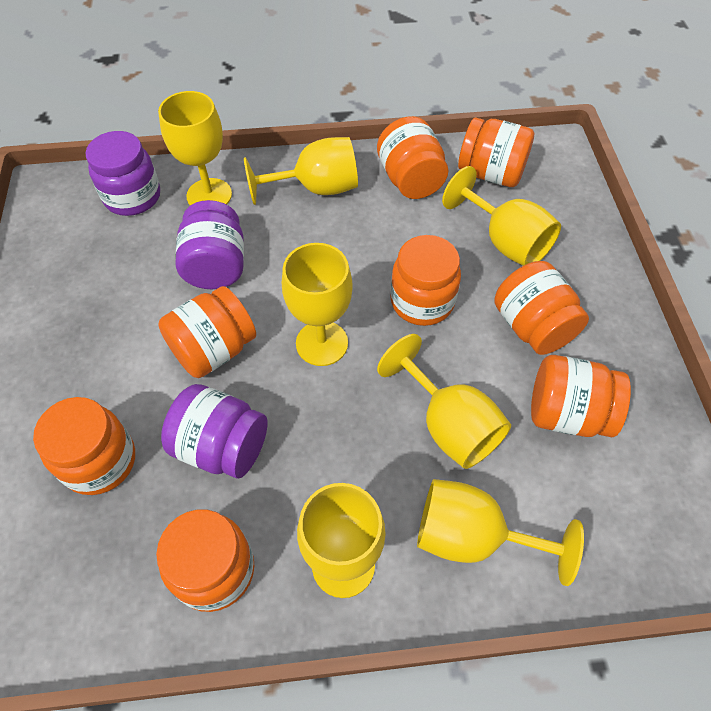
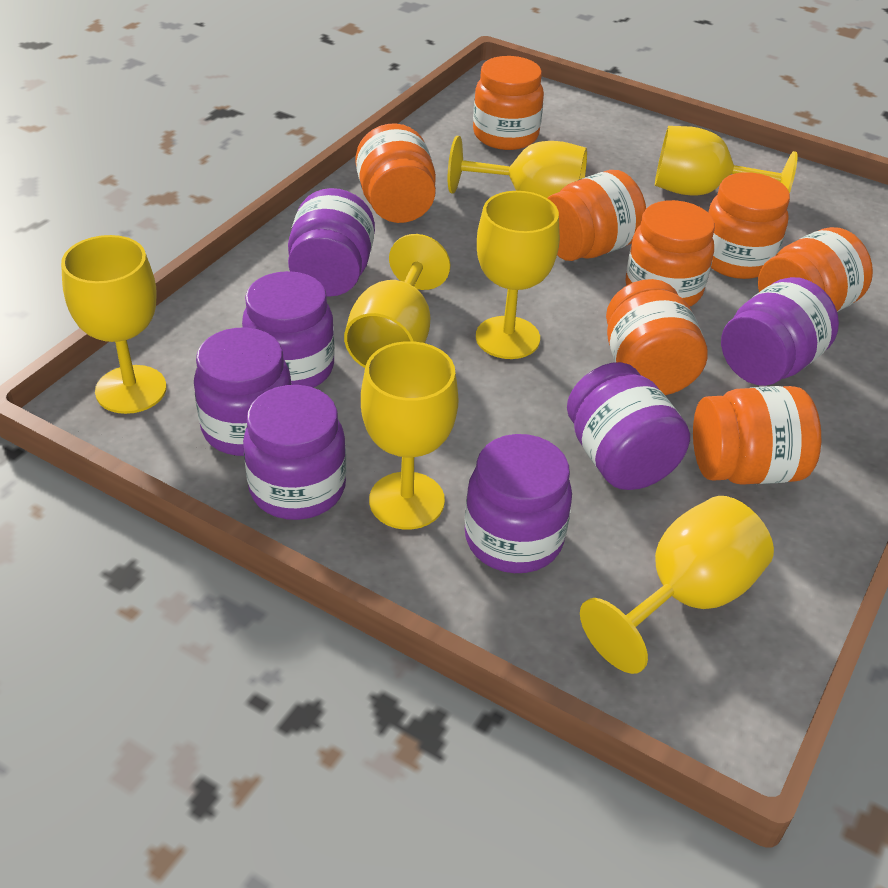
purple jar: [85,131,160,216] [161,384,268,479] [176,200,244,289] = 3 -> [194,328,292,456] [242,271,335,388] [243,385,347,520] [288,188,375,297] [465,434,572,573] [567,362,690,490] [721,277,839,386] = 7

